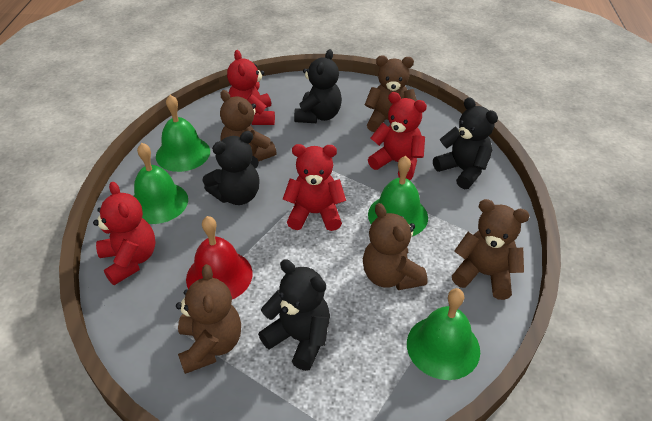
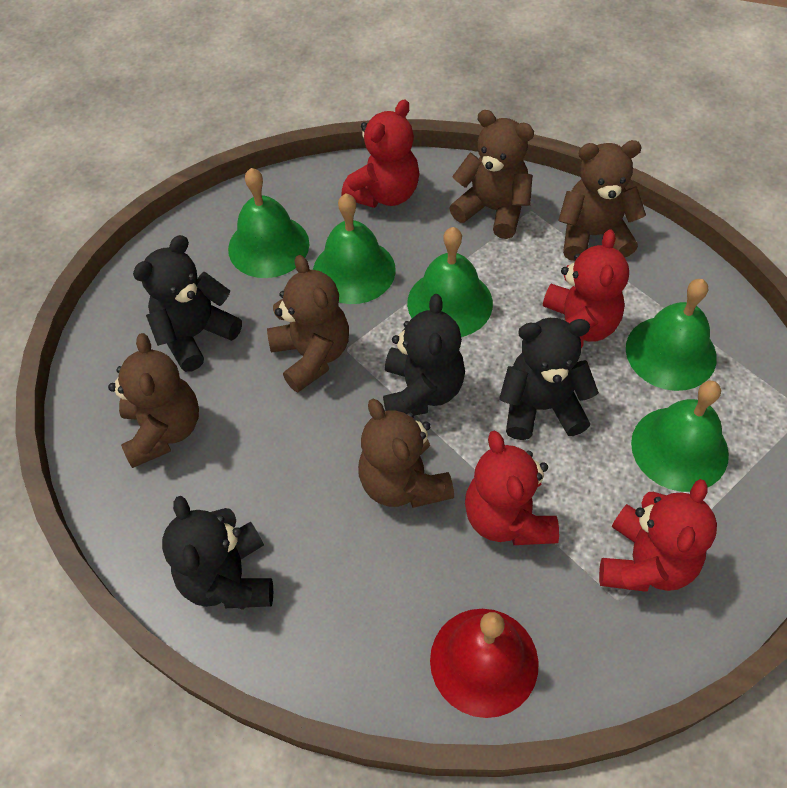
green bell: [133,143,188,224] [156,95,210,172] [368,156,428,236] [407,288,480,380] = 4 -> [228,168,309,278] [313,193,396,304] [407,227,493,337] [626,279,717,391] [631,380,729,492] = 5

